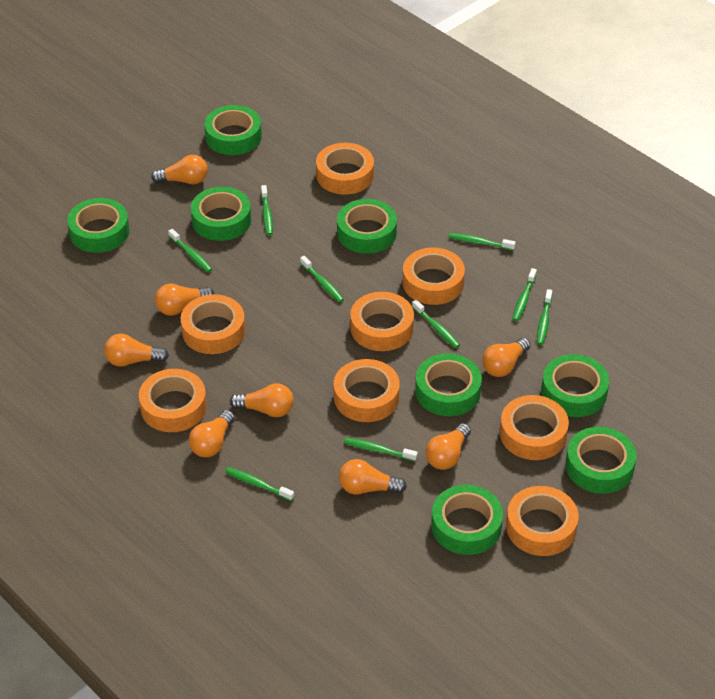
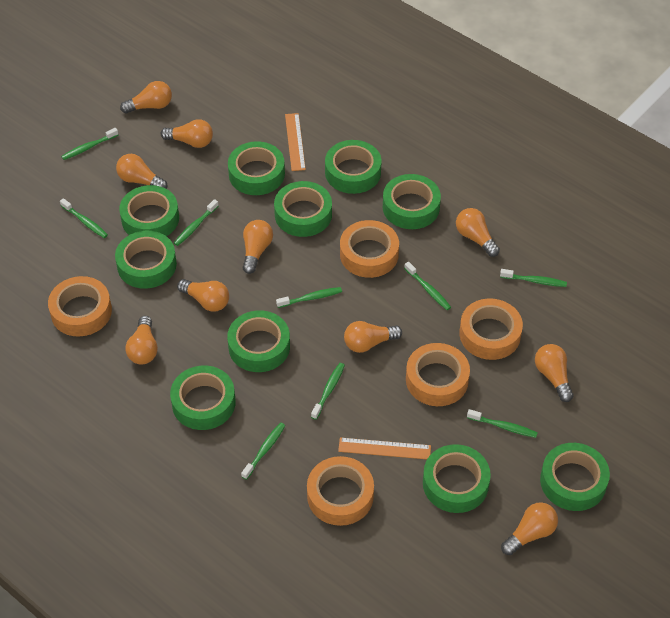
green tape: [67,198,130,253] [191,187,251,241] [204,105,262,155] [337,199,397,254] [415,353,482,416] [431,485,503,555] [541,354,609,417] [566,427,637,494] = 8 -> [115,231,177,289] [119,185,179,236] [170,366,236,430] [227,310,290,372] [228,141,285,195] [274,181,332,237] [325,140,382,194] [383,174,441,229] [423,444,491,513] [540,443,610,511] = 10
orange light bulb: [104,334,169,367] [151,155,208,184] [155,284,214,316] [189,410,235,457] [230,383,294,417] [339,459,407,495] [425,423,471,470] [482,338,531,377] = 8 -> [116,154,167,189] [120,81,172,114] [125,316,158,365] [161,119,213,148] [177,279,229,312] [243,220,273,274] [344,321,402,353] [456,208,500,257] [501,502,558,555] [535,344,573,402] = 10
orange ruler: none = 0 -> [285,113,306,171] [338,437,431,459] = 2
orange tape: [139,369,207,432] [180,294,245,354] [316,143,374,195] [334,359,400,422] [350,292,414,351] [403,247,465,305] [500,395,569,460] [506,486,579,556] = 8 -> [48,276,112,337] [307,456,374,526] [340,220,399,278] [406,343,470,406] [459,298,523,360] = 5

